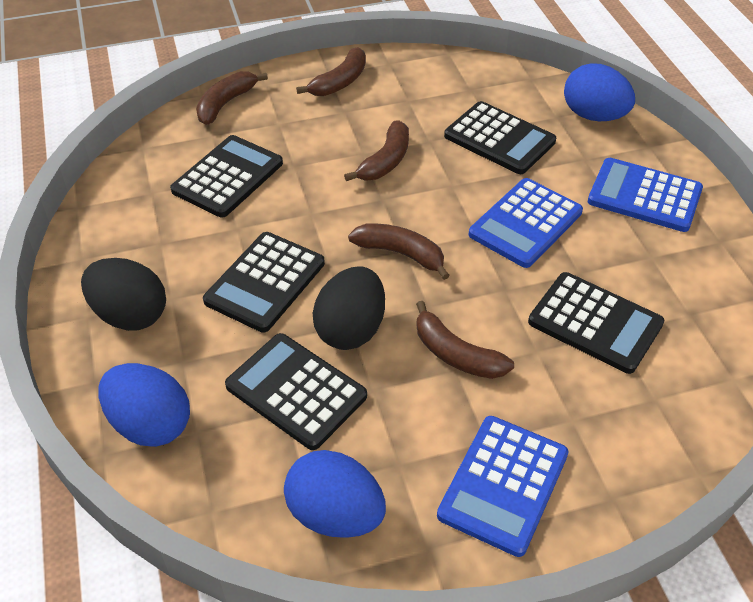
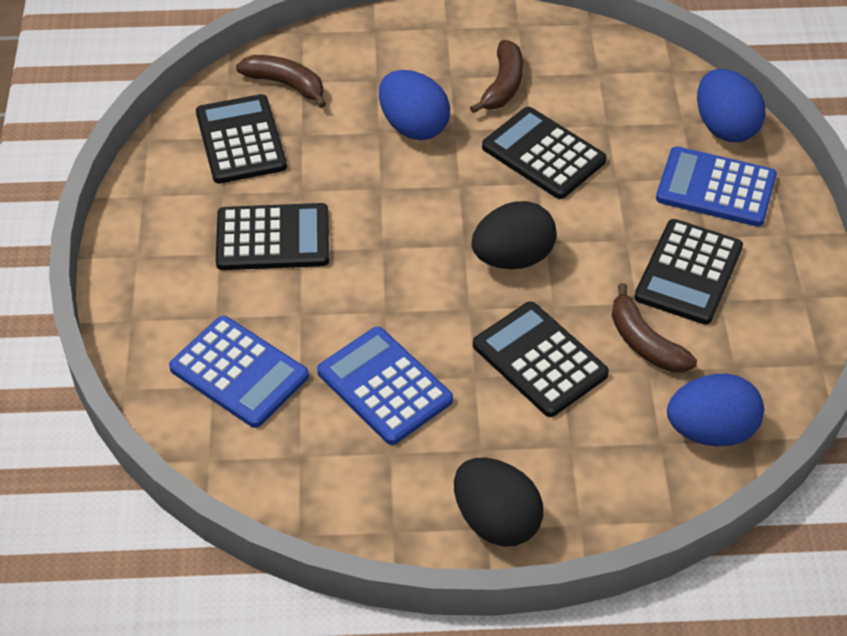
brown banana: [196,71,268,125] [296,47,366,96] [344,120,409,181] [348,224,450,280] [416,301,514,379] = 5 -> [236,55,326,108] [470,40,523,113] [612,283,697,372] = 3

